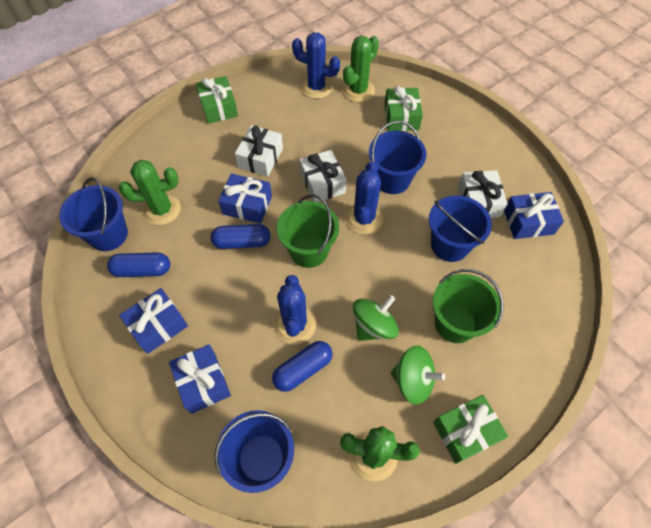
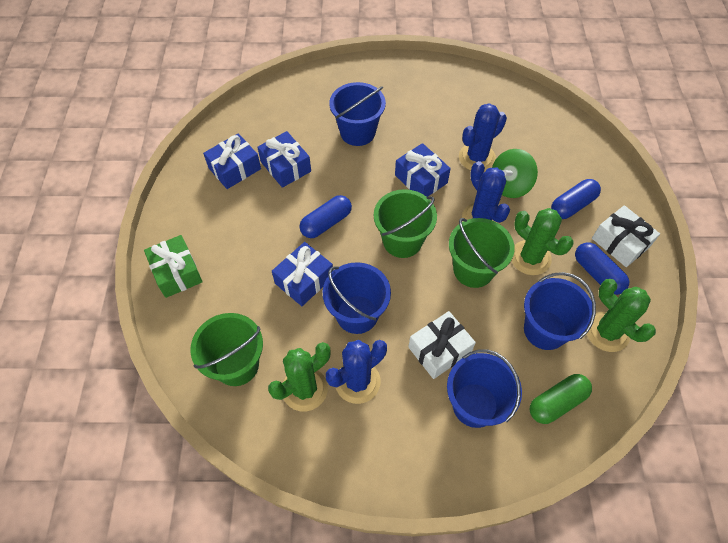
green bucket: [277,194,339,268] [433,269,504,343] = 2 -> [191,313,263,386] [374,189,437,258] [449,218,515,288] = 3
green capsule: none = 0 -> [530,374,592,424] = 1
green gift: [196,76,238,124] [384,86,423,131] [433,395,508,464] = 3 -> [144,235,203,298] = 1
green spinning top: [353,295,399,341] [391,345,445,405] = 2 -> [492,149,538,198] = 1
white gift: [235,125,283,177] [299,150,347,202] [458,170,508,218] = 3 -> [408,311,476,379] [592,205,660,267] = 2

